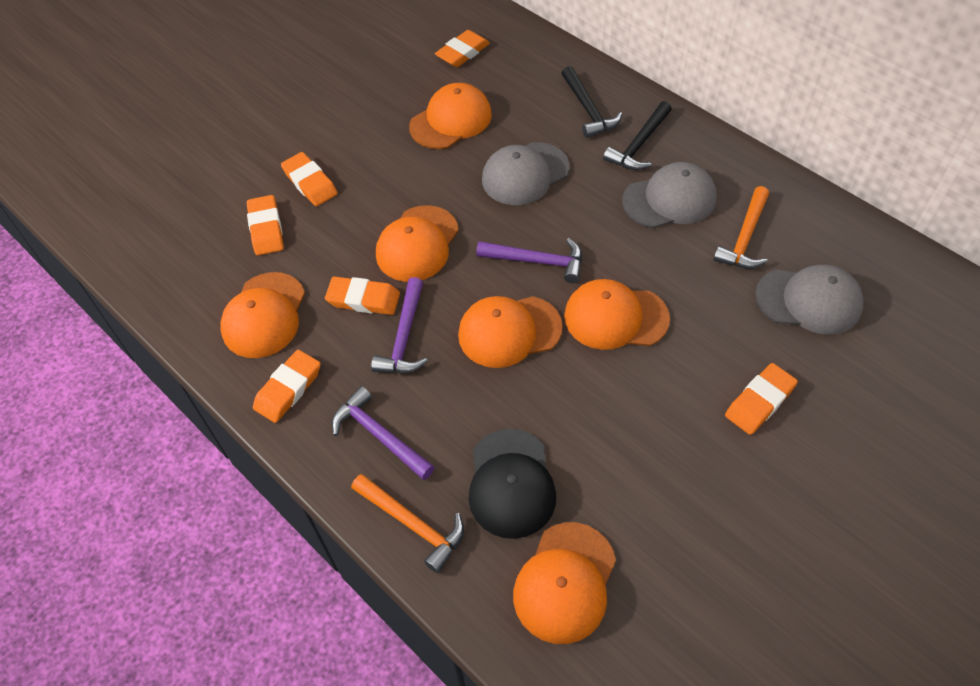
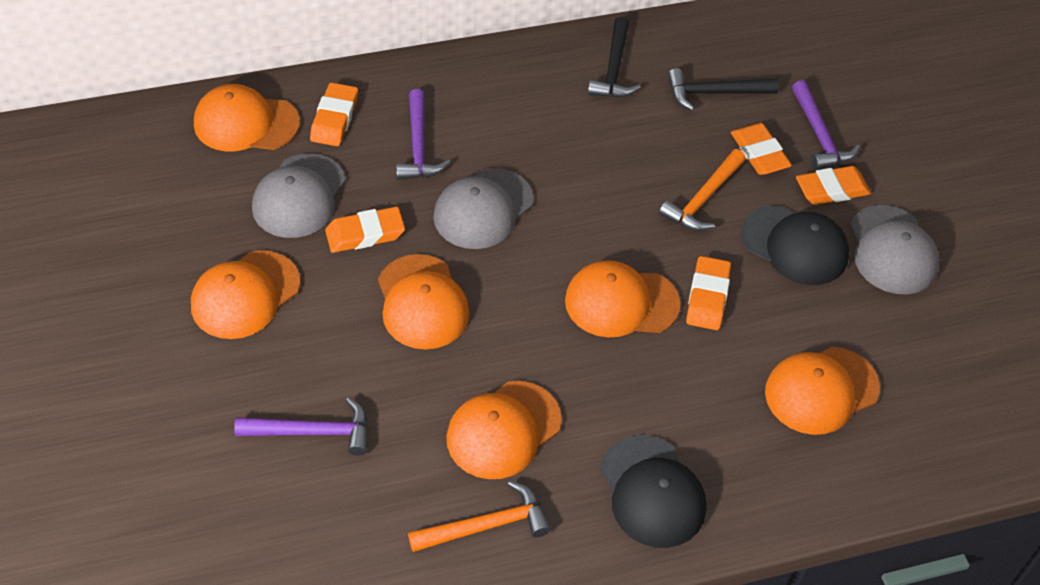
black cap: [468,429,556,539] = 1 -> [600,435,706,548] [741,206,849,285] = 2
orange eraser: [247,195,284,255] [253,350,321,423] [281,152,338,206] [325,277,400,315] [435,30,490,67] [725,363,798,435] = 6 -> [310,83,358,146] [325,207,405,253] [686,256,731,330] [731,123,792,175] [796,166,871,205] = 5

